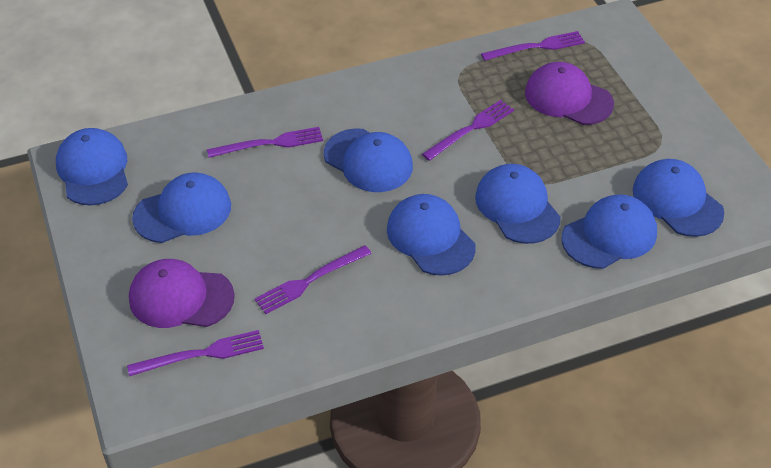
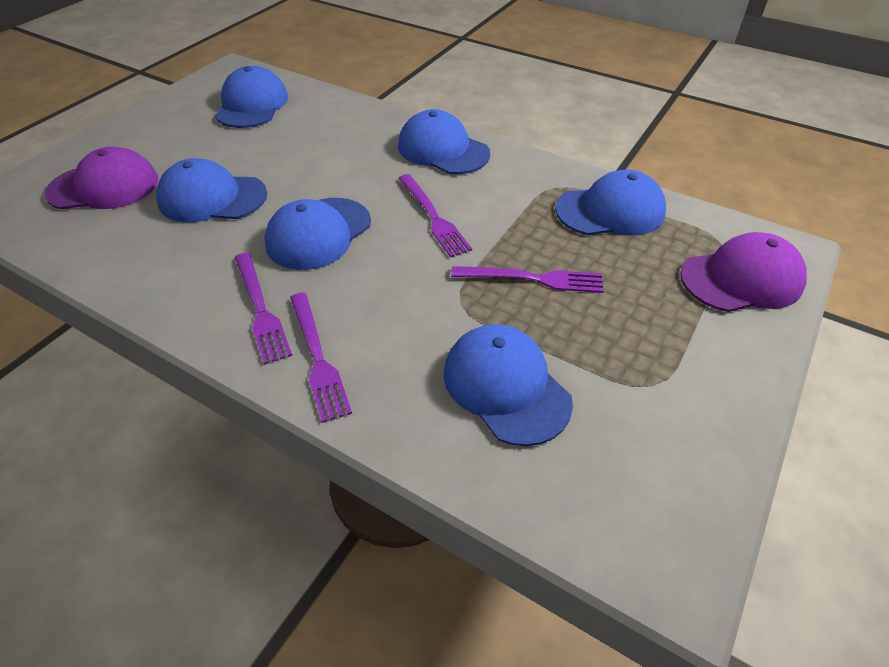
blue cap: [56,128,128,206] [132,172,231,243] [324,128,413,192] [387,194,476,276] [475,164,561,244] [561,194,657,269] [633,159,724,237] = 7 -> [156,158,267,222] [215,66,288,128] [264,198,371,270] [398,109,490,174] [444,324,573,446] [555,170,666,236] = 6
purple fork: [127,330,264,376] [207,127,323,158] [255,245,372,314] [422,100,514,161] [481,31,585,61] = 5 -> [235,252,292,365] [290,292,352,423] [398,174,472,258] [451,266,604,293] = 4

